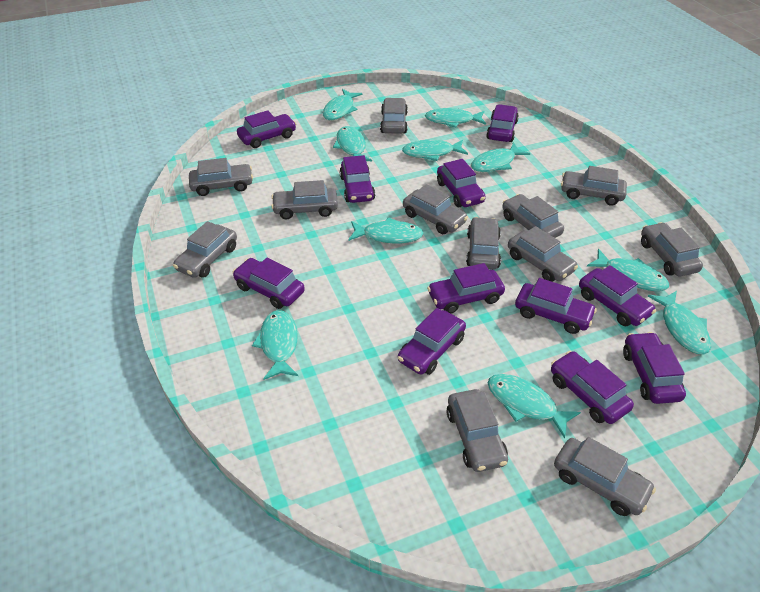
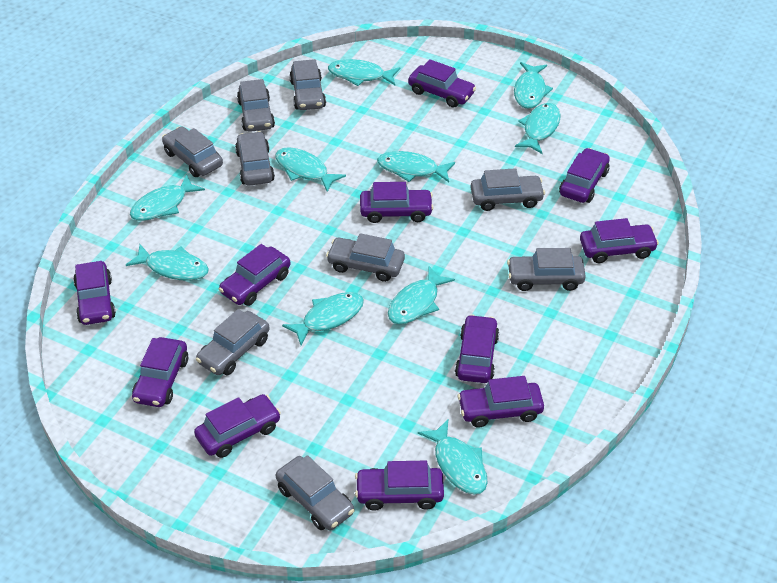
grey car: [173,221,237,278] [189,158,253,196] [271,180,338,219] [380,98,408,134] [403,184,468,234] [447,389,508,472] [466,217,501,270] [502,194,564,238] [508,226,578,282] [554,437,656,516] [561,166,627,206] [641,222,703,277] = 12 -> [162,126,223,177] [196,309,270,376] [235,131,275,186] [237,79,275,132] [276,455,354,530] [289,59,326,110] [326,233,405,282] [470,168,545,211] [507,248,586,291] = 9

